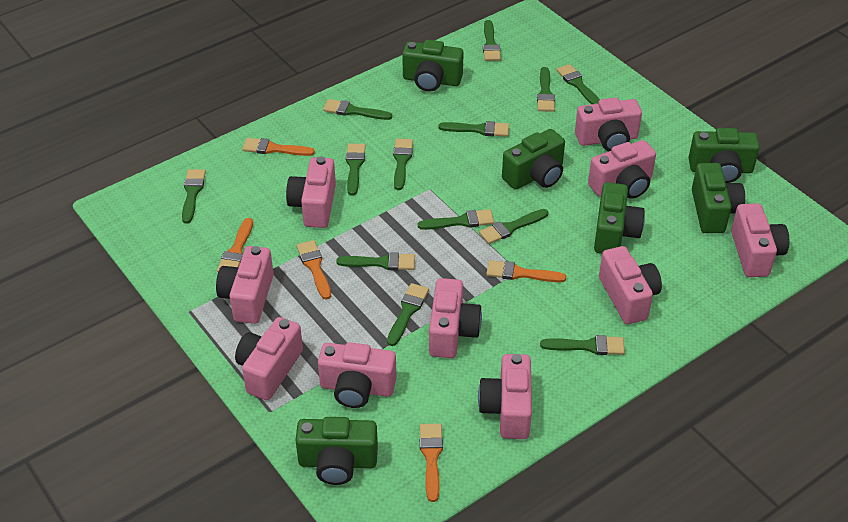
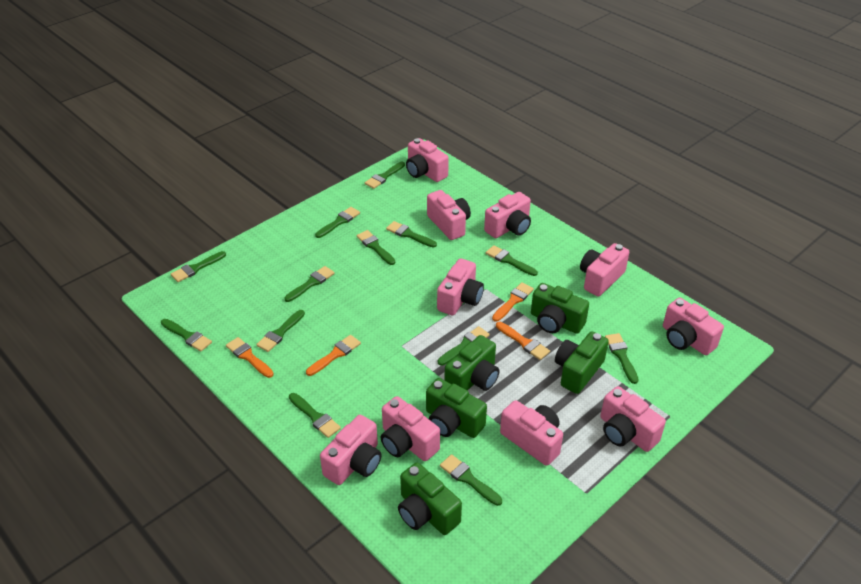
green camera: [295,417,378,485] [402,40,464,92] [502,129,565,190] [594,182,645,254] [689,128,760,183] [692,163,745,233] = 6 -> [398,463,462,535] [426,378,487,438] [445,335,499,391] [531,283,589,334] [555,331,609,394] = 5
orange brush: [217,218,253,272] [242,138,315,156] [296,240,331,299] [420,424,443,502] [486,260,566,282] = 5 -> [226,337,274,378] [306,335,361,376] [492,282,534,322] [496,322,550,360] = 4

